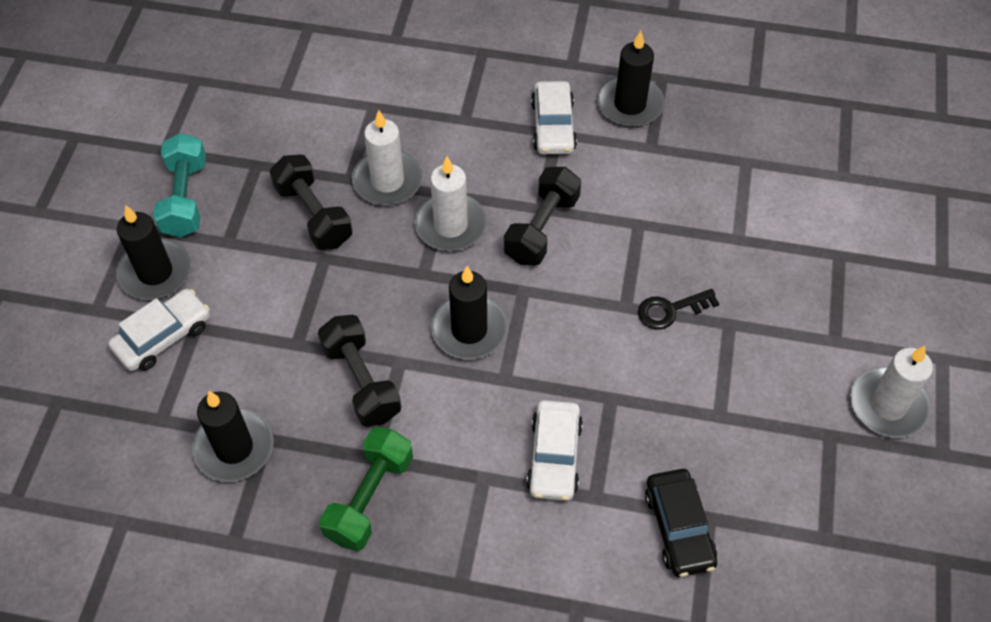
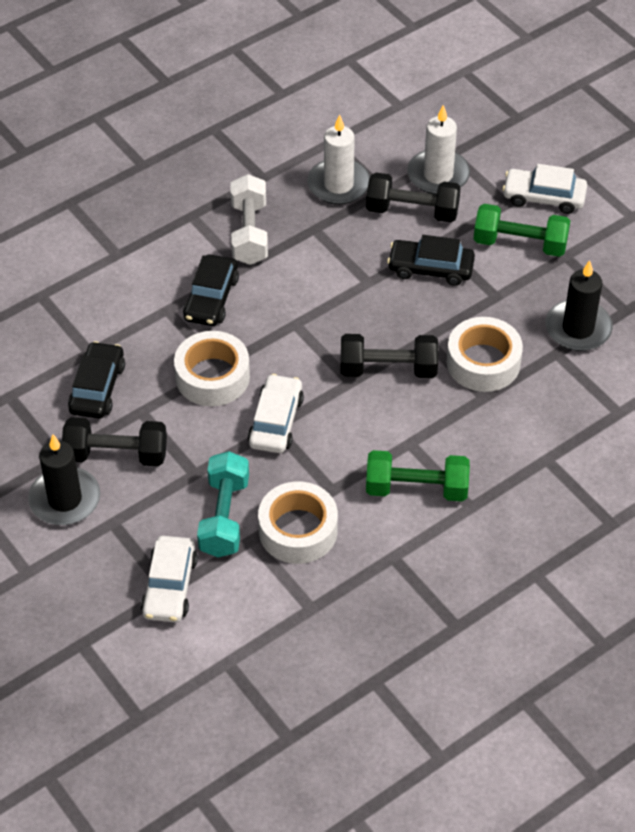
black candle: [116,205,191,300] [192,391,274,482] [431,266,508,360] [597,31,665,127] = 4 -> [28,435,100,525] [545,260,613,351] = 2
black car: [645,469,717,577] = 1 -> [68,341,125,419] [183,254,239,326] [387,235,475,286] = 3
black key: [638,289,719,330] = 1 -> none = 0
green dumbbell: [319,427,413,551] = 1 -> [366,450,470,502] [473,204,570,257] = 2
white candle: [352,110,423,206] [414,156,487,251] [850,346,933,438] = 3 -> [307,114,370,205] [407,105,470,194] = 2
white dumbbell: none = 0 -> [230,174,268,265] = 1
white tape: none = 0 -> [174,331,250,406] [258,481,338,564] [447,317,523,392] = 3

